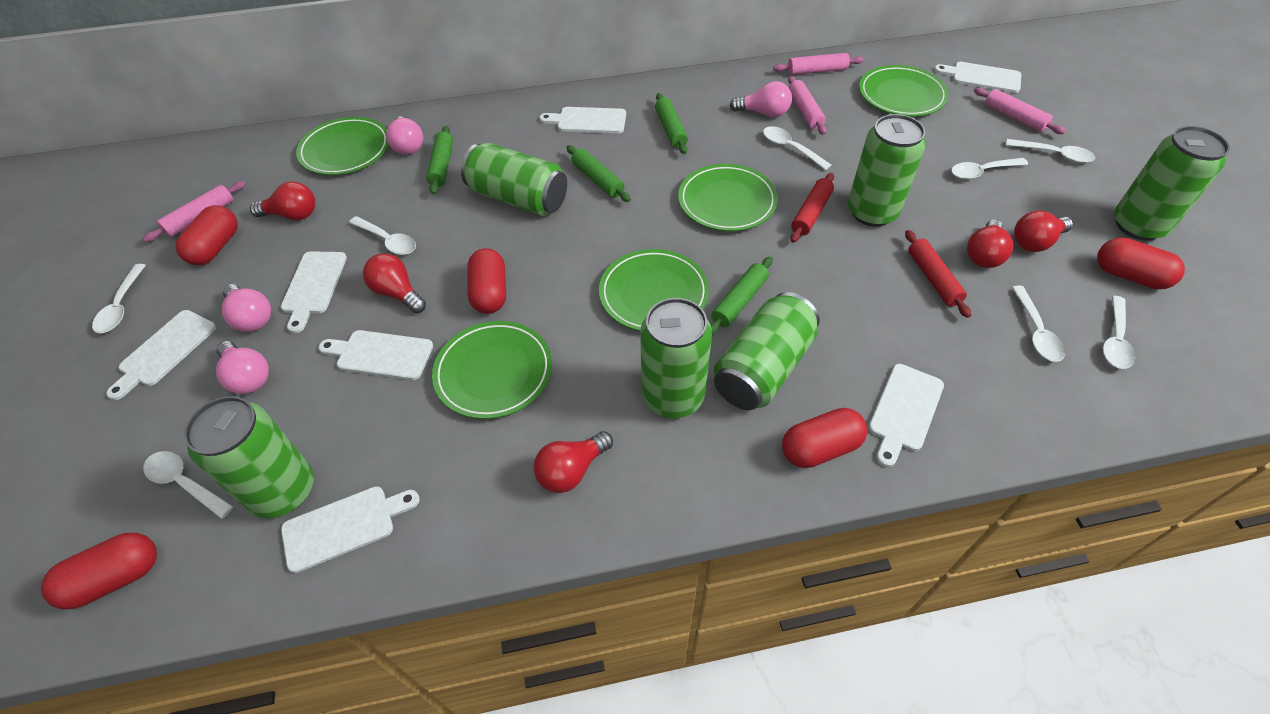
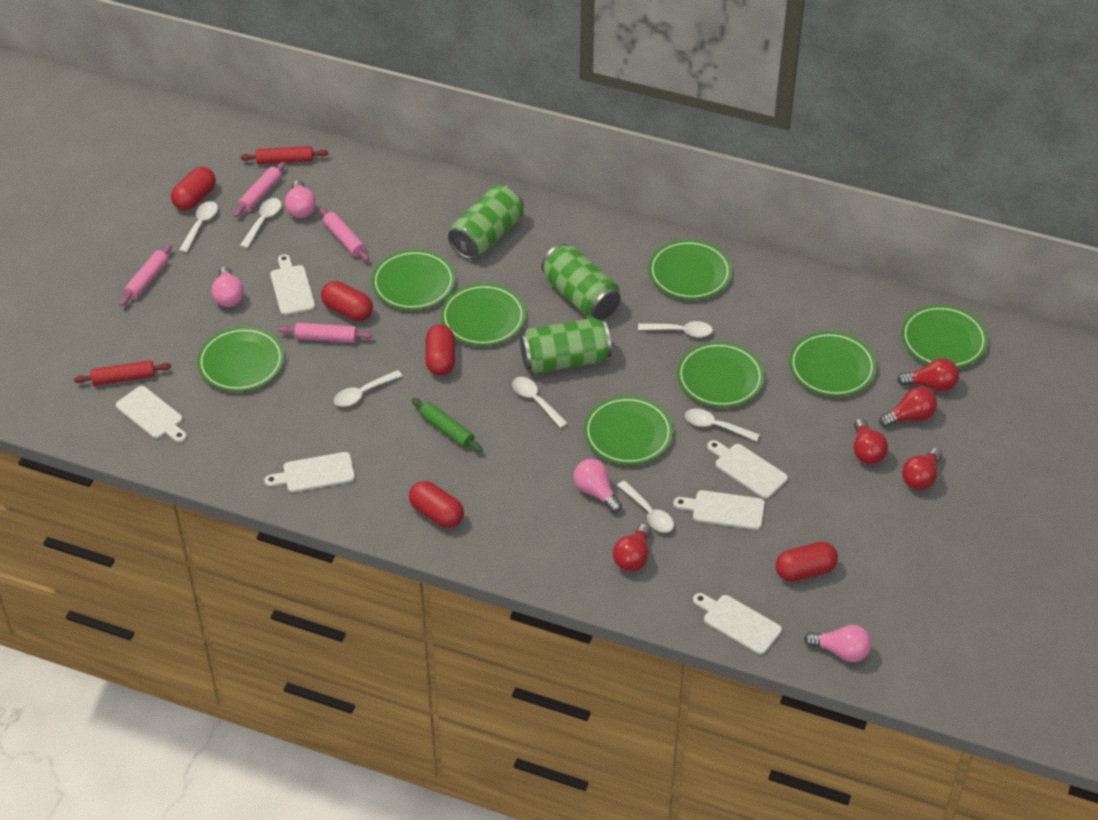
green can: [184,396,314,518] [461,143,567,216] [640,298,712,418] [714,292,820,410] [848,114,926,227] [1114,126,1230,241] = 6 -> [448,185,524,259] [520,318,612,373] [541,243,621,320] = 3
green plate: [296,117,389,175] [432,321,552,419] [599,249,709,331] [678,164,778,231] [859,65,949,116] = 5 -> [197,327,284,392] [372,250,455,310] [441,283,526,346] [584,396,673,465] [649,240,732,300] [677,342,764,407] [789,331,876,397] [901,305,988,368] = 8
green rolling pin: [426,126,453,194] [566,145,631,202] [655,93,688,154] [710,257,773,335] = 4 -> [412,398,483,452] = 1
white cutting board: [106,310,216,400] [281,251,347,333] [281,486,420,573] [318,330,433,380] [540,107,626,134] [868,364,944,467] [934,62,1021,93] = 7 -> [116,386,187,443] [264,452,355,492] [270,254,315,315] [673,490,765,530] [693,593,782,655] [707,440,788,499] = 6
white spoon: [92,264,146,333] [143,451,234,519] [349,216,416,255] [763,126,831,170] [951,158,1028,179] [1006,139,1095,163] [1011,286,1065,362] [1103,296,1135,369] = 8 -> [179,201,218,253] [240,198,282,248] [334,370,402,407] [512,377,568,428] [617,480,674,533] [638,321,713,337] [685,409,760,442] = 7

